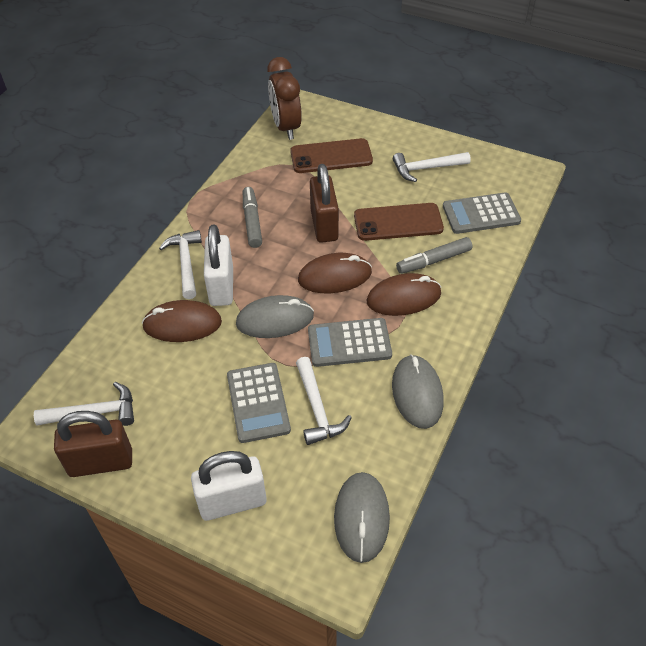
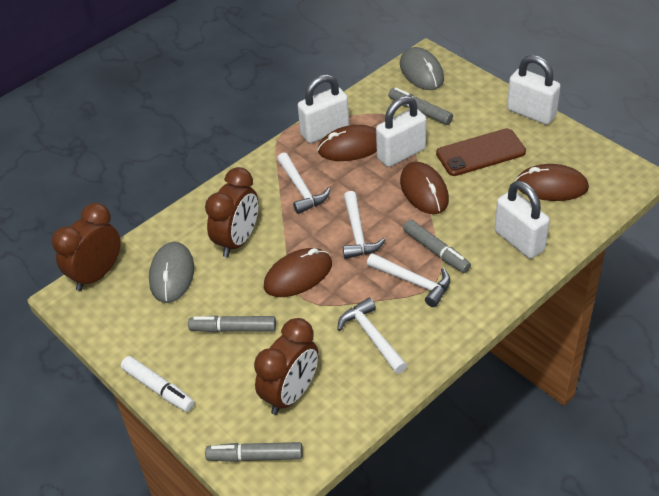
brown clock: [267,57,302,140] = 1 -> [52,203,120,291] [205,167,258,257] [254,318,319,415] = 3
brown mouse: [142,300,222,342] [298,253,372,293] [367,273,441,316] = 3 -> [264,248,332,297] [318,125,377,161] [400,162,449,214] [515,164,589,201] = 4
brown padlock: [54,411,132,477] [310,164,339,243] = 2 -> none = 0
brown phone: [290,138,373,173] [354,203,444,241] = 2 -> [436,128,526,176] = 1
grey calculator: [227,363,291,443] [308,318,392,367] [443,192,521,234] = 3 -> none = 0
grey marker: [243,187,262,248] [396,237,472,274] = 2 -> [188,316,276,333] [205,442,302,462] [388,87,453,125] [403,220,471,273] = 4
grey mouse: [236,295,314,338] [334,472,390,563] [392,354,444,429] = 3 -> [149,242,194,303] [400,47,444,90] = 2
white marker: none = 0 -> [121,356,194,412] = 1
white padlock: [191,451,267,521] [204,225,233,306] = 2 -> [298,74,349,143] [376,96,426,167] [495,181,550,259] [507,55,561,125] = 4

